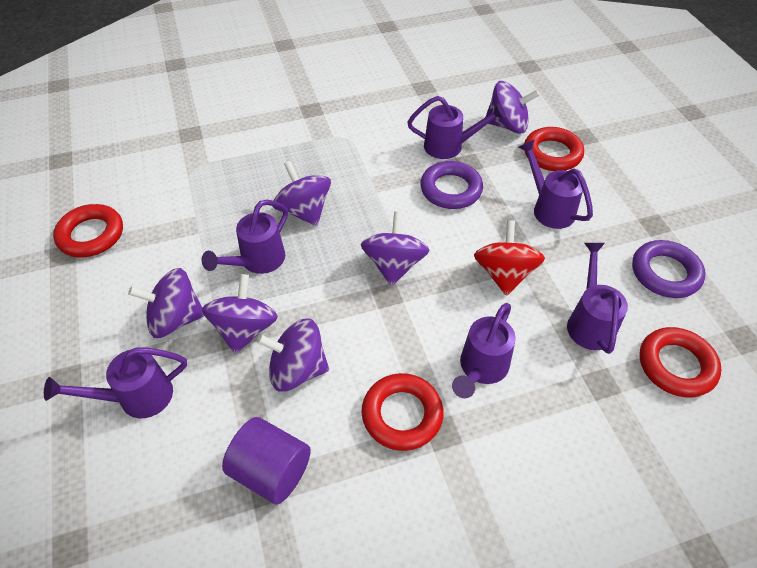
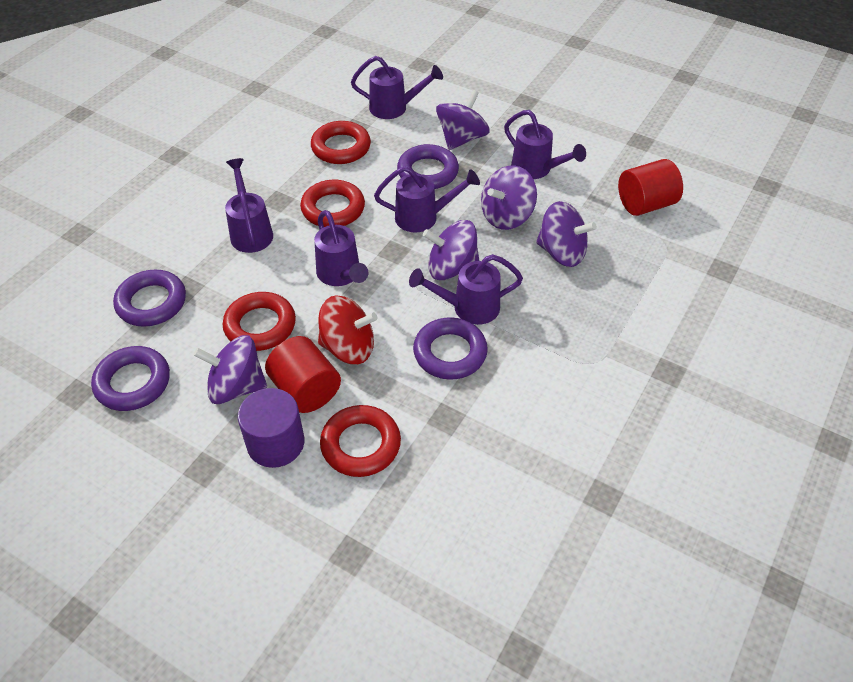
purple ring: [420,161,483,209] [632,240,705,298] = 2 -> [91,346,170,411] [113,270,186,327] [397,144,459,189] [413,317,488,380] = 4
purple spinning top: [128,268,204,338] [202,274,278,354] [257,318,329,391] [272,161,331,226] [361,211,429,286] [486,81,540,133] = 6 -> [194,335,267,404] [423,220,480,280] [436,90,490,150] [481,165,537,230] [536,201,597,267] = 5
red cylinder: none = 0 -> [265,336,341,413] [618,159,683,216] = 2

